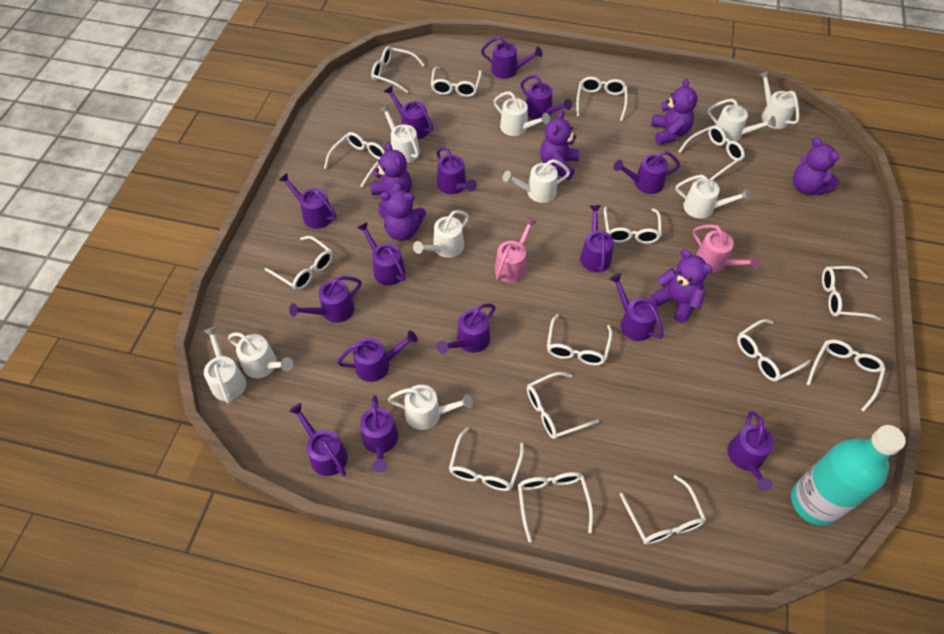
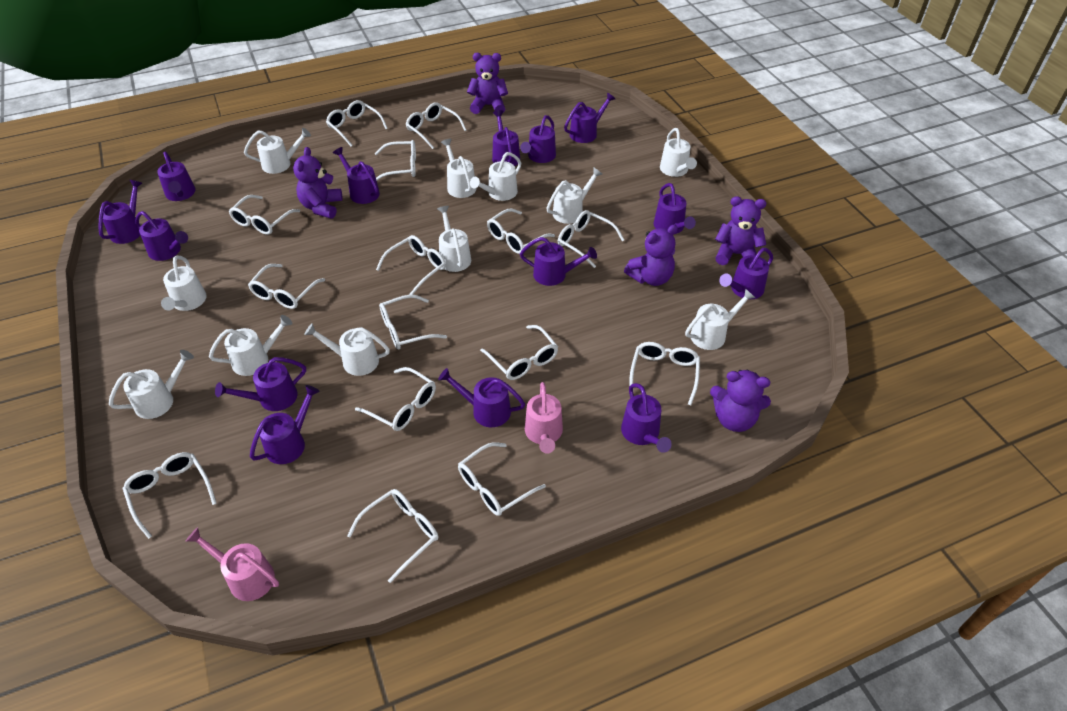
purple teddy bear: [370,142,412,208] [378,189,426,241] [540,110,579,180] [651,79,698,145] [651,249,712,323] [793,137,839,196] = 6 -> [293,147,343,219] [467,53,508,114] [624,225,678,286] [710,370,771,432] [715,196,766,265] = 5
purple watering can: [279,173,336,229] [289,276,362,323] [289,403,348,476] [337,331,418,382] [357,222,406,285] [360,395,398,473] [384,86,434,139] [437,147,477,194] [437,303,496,354] [481,36,543,79] [520,75,572,120] [580,205,614,273] [609,273,664,341] [614,151,680,194] [727,411,774,492] = 15 -> [98,180,142,244] [135,211,188,261] [157,152,195,201] [215,357,306,411] [250,385,320,464] [333,147,380,204] [438,368,525,427] [492,110,520,166] [520,115,556,163] [520,237,597,286] [564,93,615,143] [621,383,672,453] [654,183,696,234] [719,248,773,299] = 14
turquoise bottle: [791,425,906,526] = 1 -> none = 0
white watering can: [204,327,246,404] [228,332,293,378] [379,105,420,163] [388,385,473,430] [413,210,469,258] [494,91,550,136] [503,159,570,203] [676,175,751,219] [708,99,776,143] [758,71,799,129] = 10 -> [109,350,194,419] [161,255,207,311] [209,315,292,376] [244,128,311,174] [304,323,390,376] [437,206,471,272] [441,139,476,198] [470,152,521,201] [546,167,602,224] [660,128,697,177] [685,289,755,350] = 11

